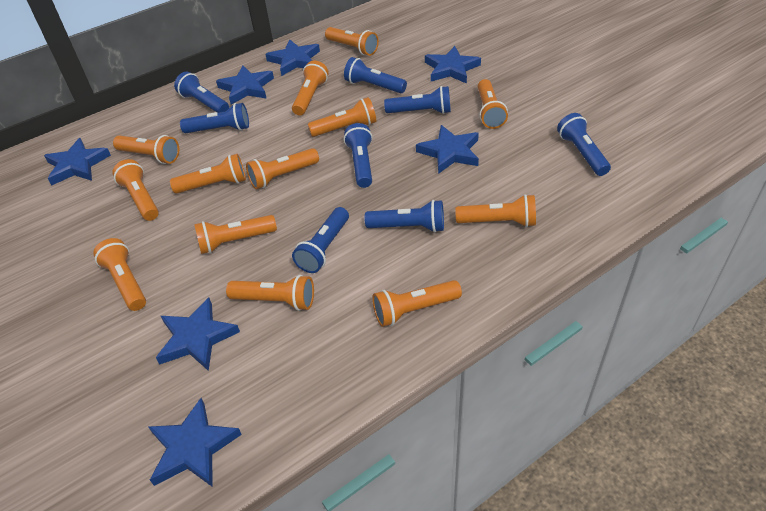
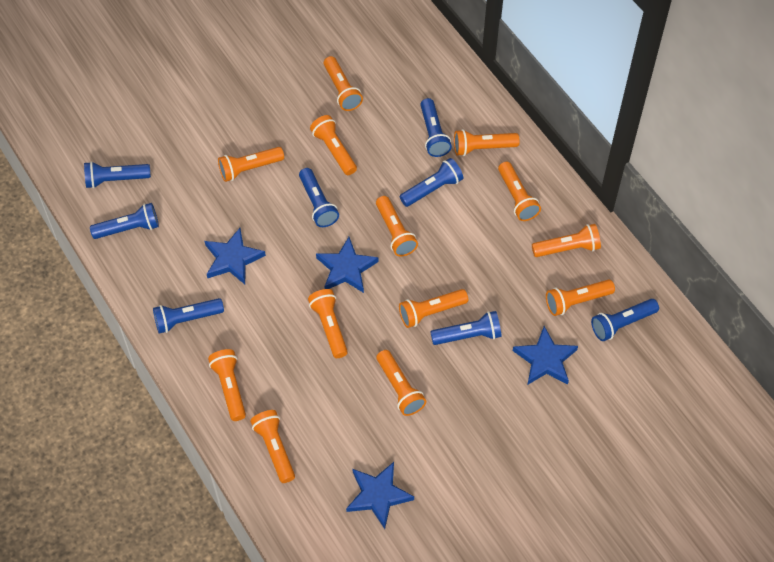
blue star: [44,138,111,185] [148,398,242,487] [156,298,240,371] [216,65,274,104] [265,39,320,76] [416,125,479,174] [425,46,481,84] = 7 -> [205,228,266,284] [316,237,379,293] [346,462,414,529] [513,326,578,385] = 4

